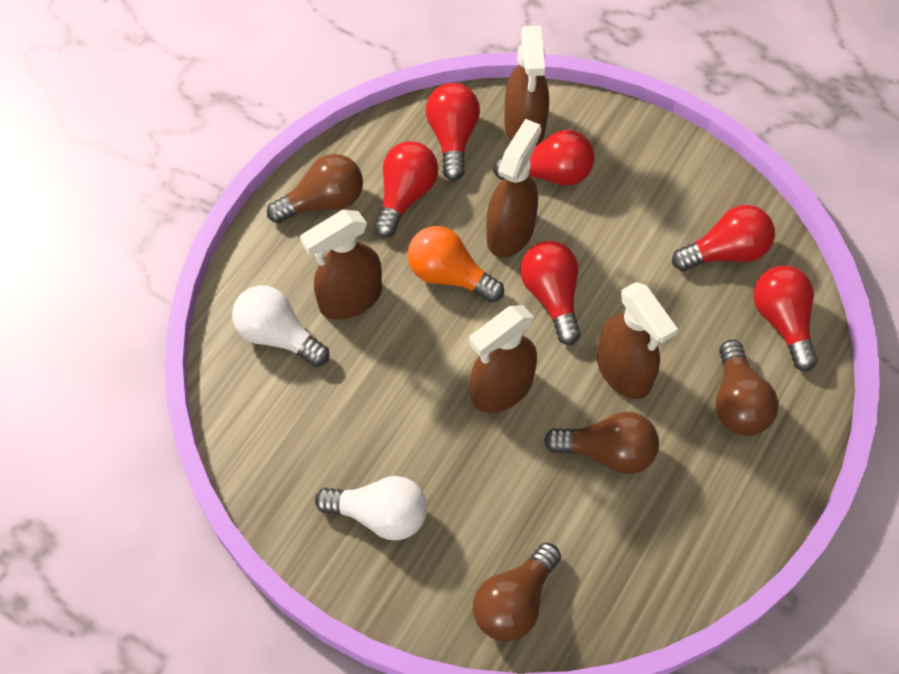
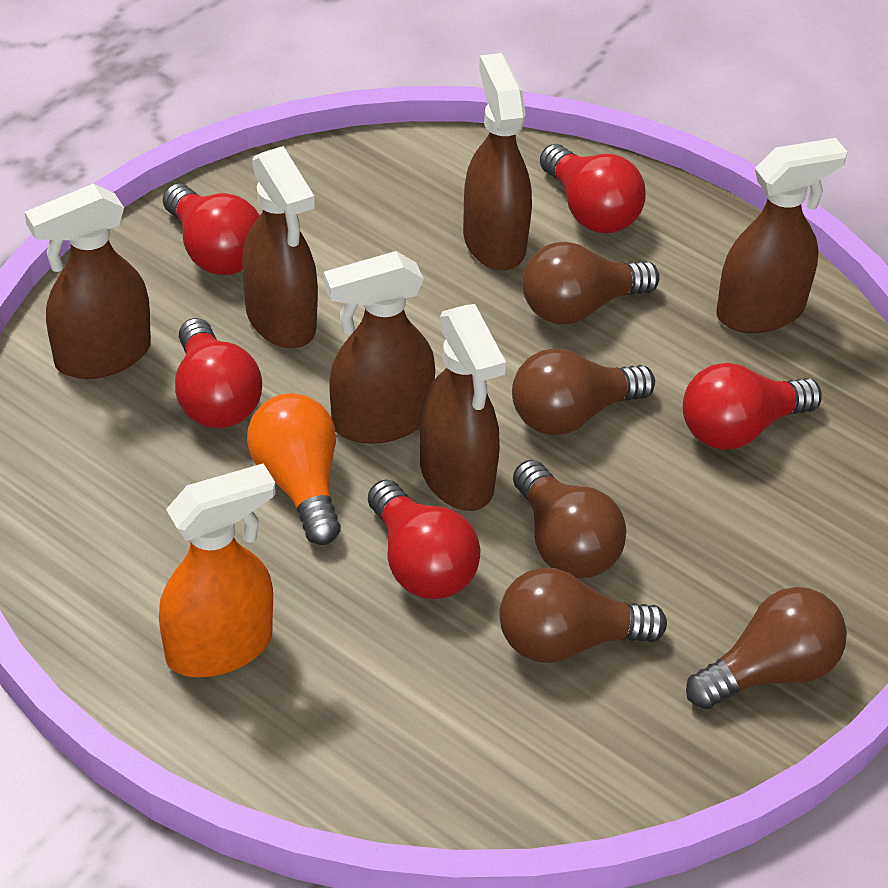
brown light bulb: [267,154,363,223] [473,543,561,641] [544,412,659,474] [716,340,779,436] = 4 -> [499,568,667,663] [512,348,655,435] [513,460,626,578] [522,242,660,324] [686,587,847,709] = 5
brown spray bottle: [300,210,382,320] [469,305,537,413] [486,119,541,257] [504,26,549,146] [597,282,678,399] = 5 -> [25,184,151,379] [242,146,318,348] [324,251,435,444] [420,304,506,511] [463,53,532,270] [717,138,847,333] = 6
orange spray bottle: none = 0 -> [159,463,275,677] = 1
red light bulb: [374,141,438,238] [426,83,480,181] [493,130,594,186] [520,241,581,345] [672,205,775,271] [753,266,818,371] = 6 -> [163,184,260,275] [175,318,262,428] [368,479,480,599] [540,144,646,233] [683,363,822,450] = 5
white light bulb: [232,285,329,367] [315,476,427,540] = 2 -> none = 0

